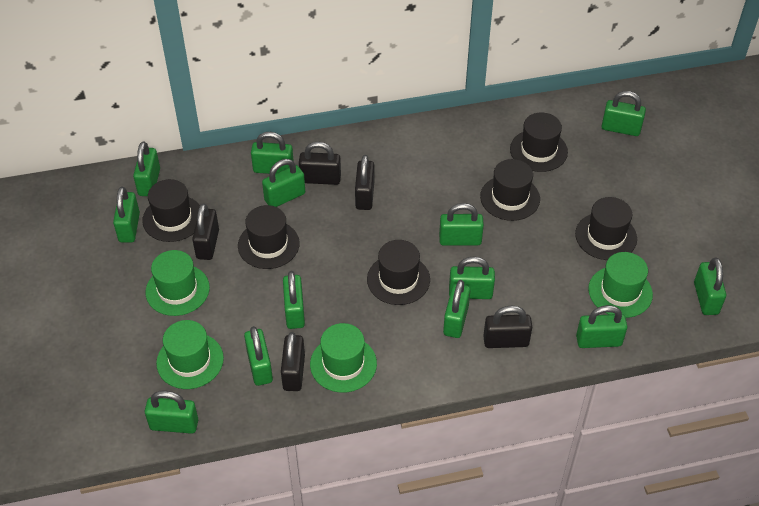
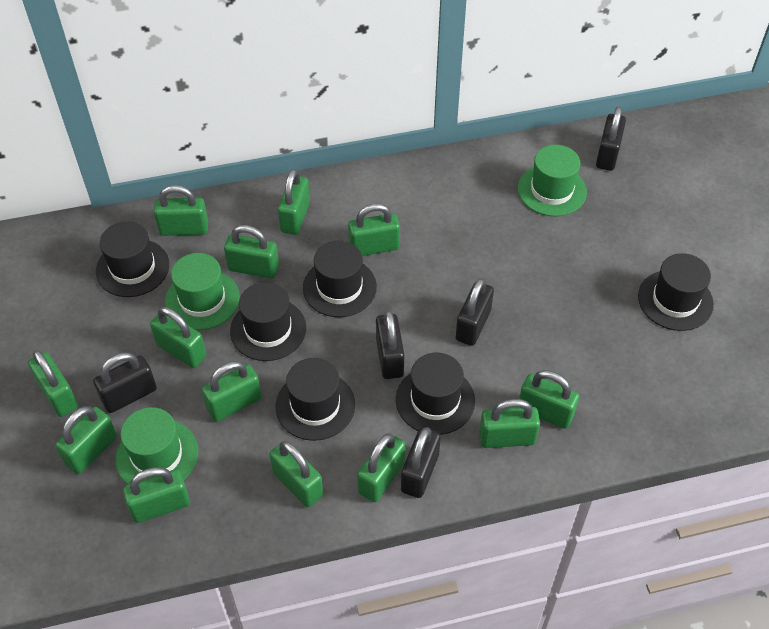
green hat: [146,250,210,316] [156,320,224,389] [310,323,377,393] [588,252,653,318] = 4 -> [115,407,198,485] [165,253,240,330] [518,145,587,216] = 3

